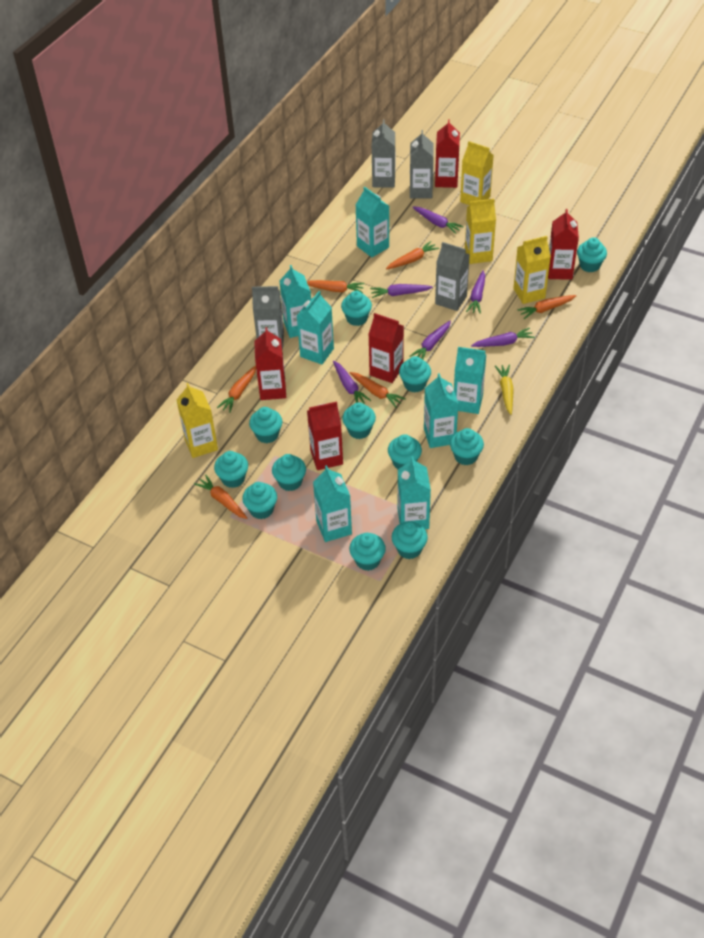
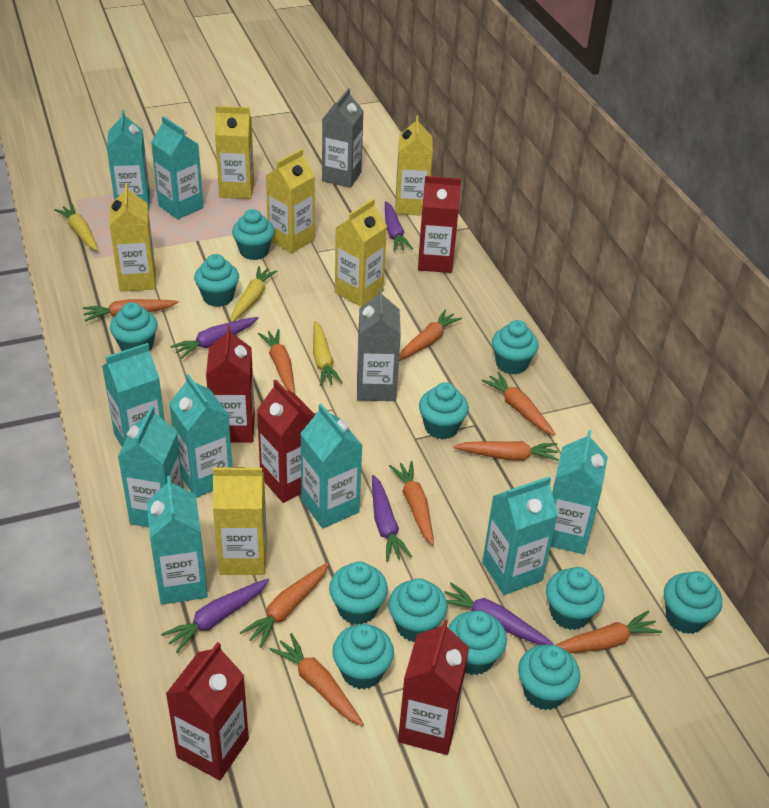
grey carton: [252,286,284,349] [372,120,395,188] [410,130,434,198] [435,242,470,311] = 4 -> [322,88,363,188] [357,288,401,401] = 2
orange carrot: [194,475,248,519] [217,365,256,413] [307,280,365,293] [350,372,406,408] [386,241,439,269] [517,295,576,319] = 6 -> [83,299,179,322] [240,562,329,648] [258,329,295,393] [269,633,364,726] [389,461,434,545] [399,310,462,361] [453,441,559,461] [481,372,556,436] [556,610,662,653] = 9
purple carrot: [333,360,371,404] [370,284,433,298] [409,321,451,360] [412,207,464,234] [466,270,485,314] [471,328,535,347] = 6 -> [161,579,269,653] [170,317,258,359] [372,475,412,562] [385,201,413,251] [444,583,554,645] = 5
turquoise carton: [279,265,311,338] [297,291,334,365] [313,465,352,542] [356,187,389,257] [398,456,431,529] [424,373,458,448] [454,347,486,414] = 7 -> [102,343,165,447] [107,110,150,211] [118,406,184,527] [147,476,208,605] [151,116,204,219] [169,374,232,498] [300,404,363,528] [482,476,558,595] [551,430,608,554] = 9
yellow carrot: [495,365,514,415] = 1 -> [54,204,98,251] [231,266,277,322] [313,321,343,386] = 3
yellow carton: [176,383,218,458] [460,141,493,205] [465,199,496,264] [513,236,551,304] = 4 -> [110,183,156,292] [213,467,267,575] [215,106,254,199] [266,149,315,253] [335,199,387,307] [395,116,433,216] = 6

